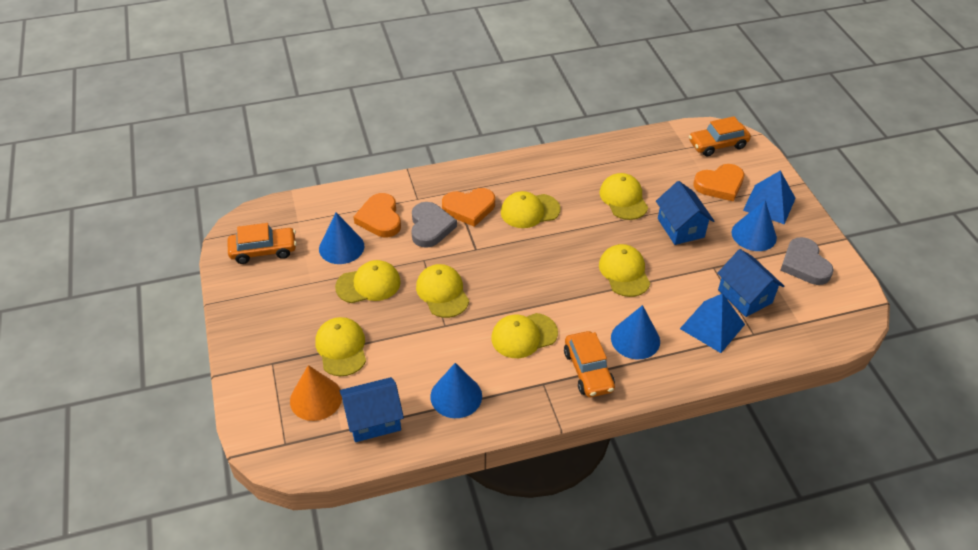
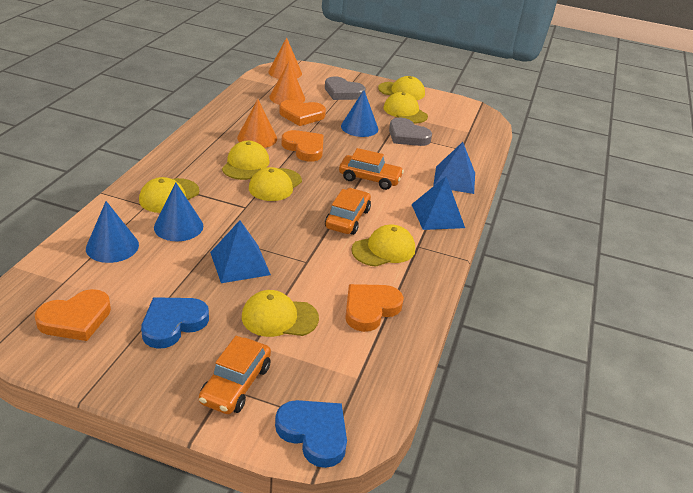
blue cone: [319,213,364,264] [430,363,482,418] [611,305,660,359] [732,200,777,251] = 4 -> [86,201,139,263] [154,182,203,241] [341,90,378,137] = 3
blue heart: none = 0 -> [141,297,209,349] [275,400,347,468] = 2
blue house: [340,377,404,442] [656,181,714,245] [717,249,784,317] = 3 -> none = 0
blue pyramid: [680,293,745,353] [743,170,796,224] = 2 -> [210,220,271,283] [411,177,465,230] [433,142,475,194] = 3
orange cone: [290,365,342,421] = 1 -> [237,99,277,148] [268,37,302,79] [269,61,305,105] = 3
orange heart: [354,193,401,237] [442,188,495,227] [693,164,744,201] = 3 -> [35,289,111,341] [279,100,326,126] [281,130,324,162] [345,284,404,332] = 4

